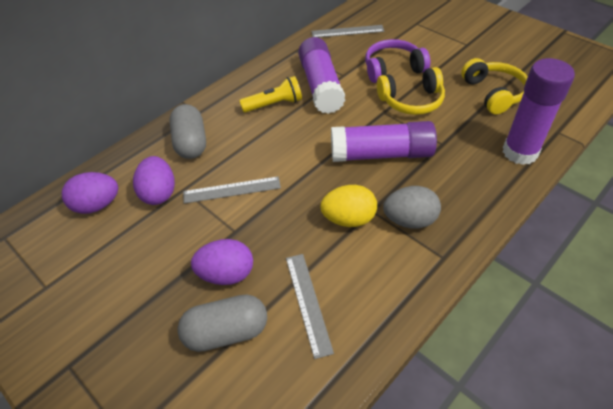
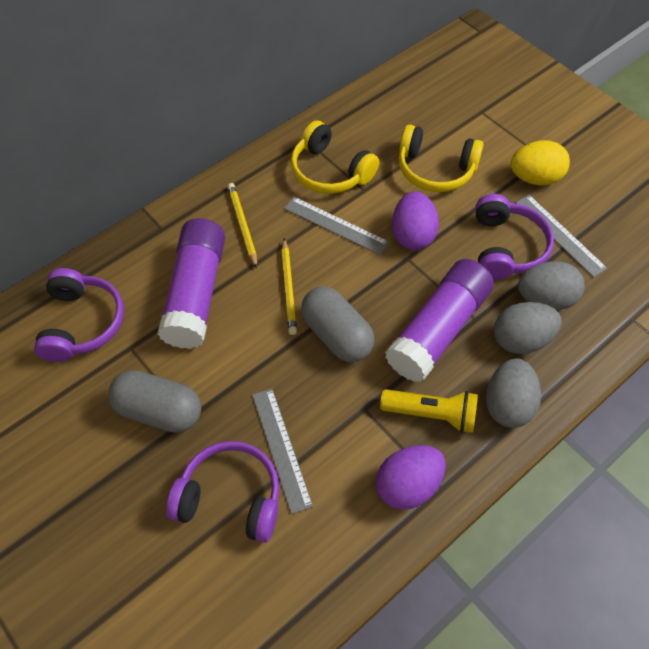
grey egg: [383,186,441,229] = 1 -> [486,358,541,428] [494,302,562,354] [518,261,585,310] = 3
purple egg: [62,172,118,214] [133,156,175,205] [191,239,253,285] = 3 -> [376,445,446,510] [392,191,439,250] = 2
purple glue stick: [298,37,346,114] [331,121,437,162] [503,58,575,165] = 3 -> [157,218,225,349] [385,259,494,382] = 2
purple headphones: [365,39,430,83] = 1 -> [34,268,124,362] [166,441,280,543] [475,194,554,280] = 3
yellow pencil: none = 0 -> [228,183,257,268] [281,238,297,335] = 2

